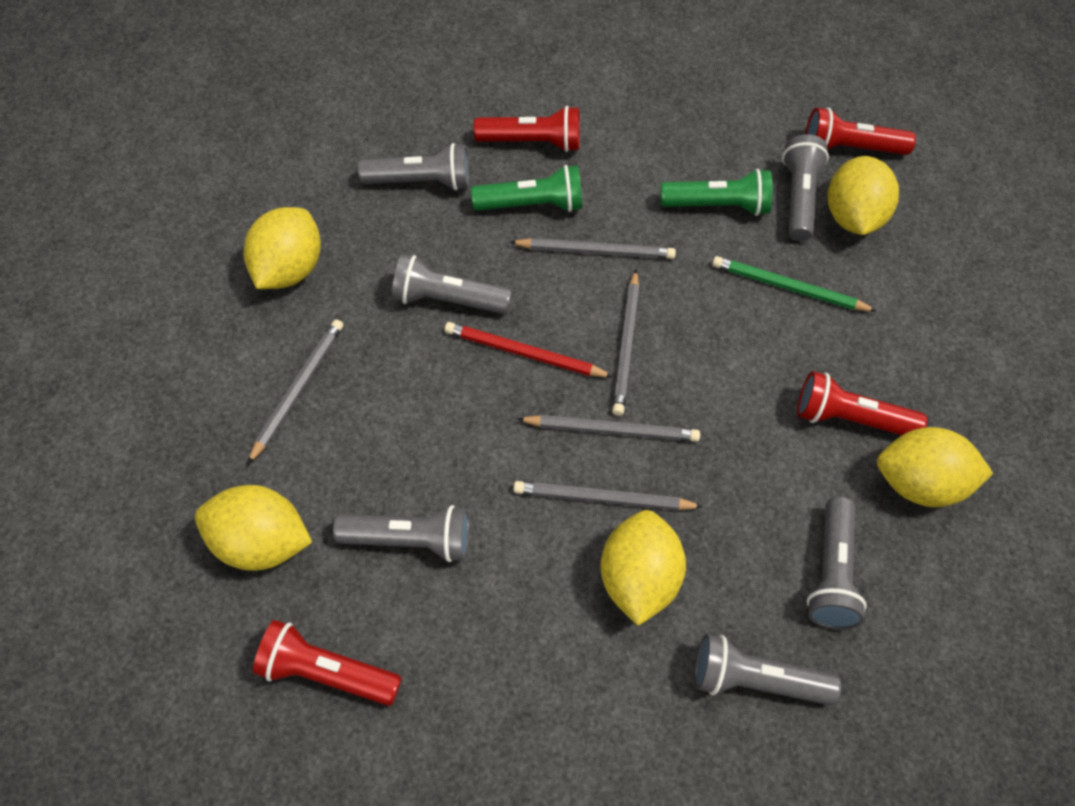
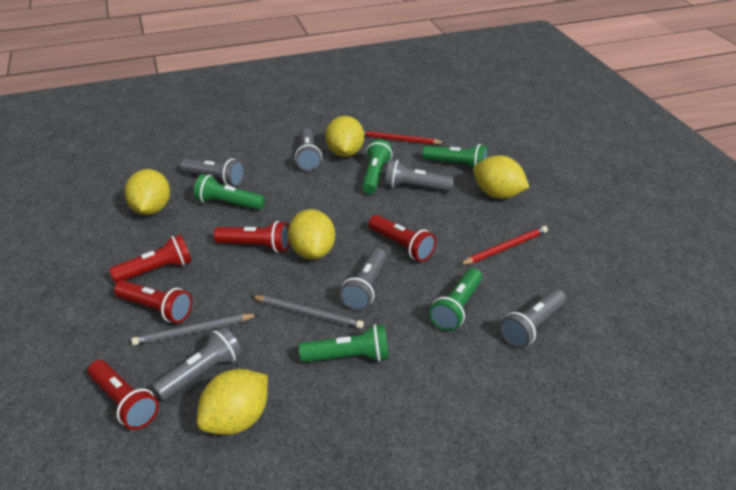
green flashlight: [471,165,582,212] [660,169,772,216] = 2 -> [194,174,265,210] [299,324,389,362] [362,139,393,194] [422,144,488,168] [429,268,482,331] = 5
green pencil: [712,256,877,311] = 1 -> none = 0
grey pencil: [247,319,344,465] [509,238,676,259] [513,481,703,511] [517,415,700,442] [612,270,639,416] = 5 -> [131,314,259,346] [251,296,364,329] = 2
red flashlight: [253,620,402,706] [474,106,580,152] [797,371,927,435] [805,108,916,155] = 4 -> [88,360,159,430] [109,234,192,283] [114,280,192,323] [214,221,289,252] [369,215,436,261] = 5
red pencil: [444,322,613,377] = 1 -> [363,130,445,145] [459,226,548,265] = 2

